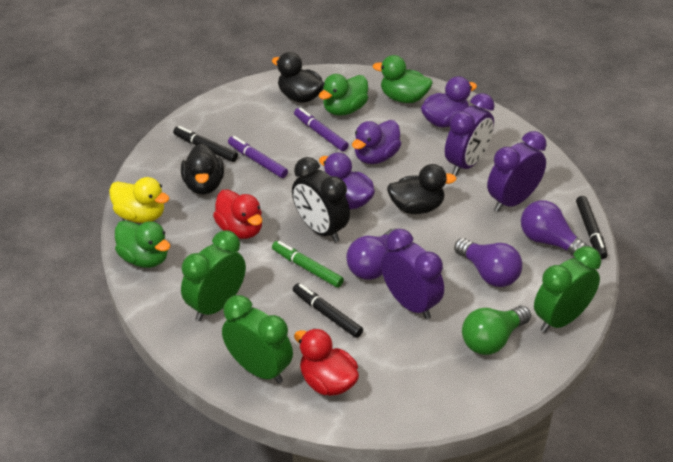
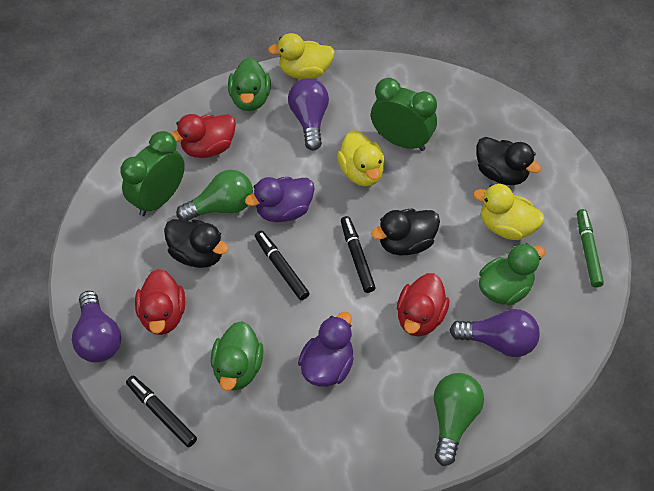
black clock: [292,157,350,243] = 1 -> none = 0
green clock: [181,230,246,321] [222,295,293,384] [534,246,601,333] = 3 -> [120,131,185,216] [371,78,437,151] = 2
green light bulb: [462,306,531,355] = 1 -> [176,170,253,221] [434,373,484,466] = 2
purple clock: [381,229,444,319] [445,93,495,176] [487,131,547,212] = 3 -> none = 0
purple duck: [319,153,375,209] [352,120,401,164] [421,76,477,127] = 3 -> [245,177,315,222] [298,312,354,387] = 2
purple marker: [228,136,288,178] [294,108,349,151] = 2 -> none = 0
red duck: [213,189,262,239] [294,328,359,396] = 2 -> [135,269,185,335] [171,114,236,158] [397,273,450,337] = 3
yellow duck: [109,177,169,223] = 1 -> [268,33,335,79] [337,130,385,186] [473,184,544,240] = 3

